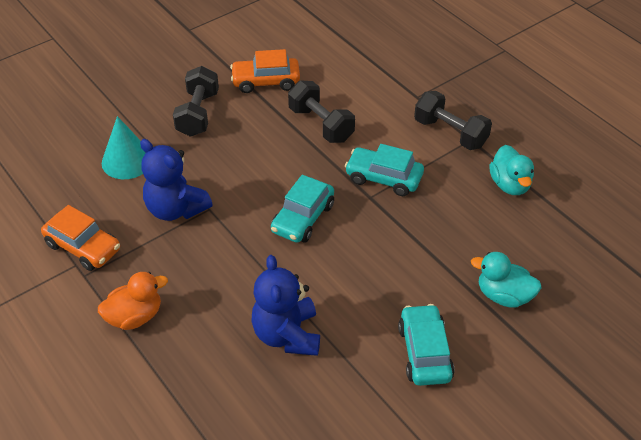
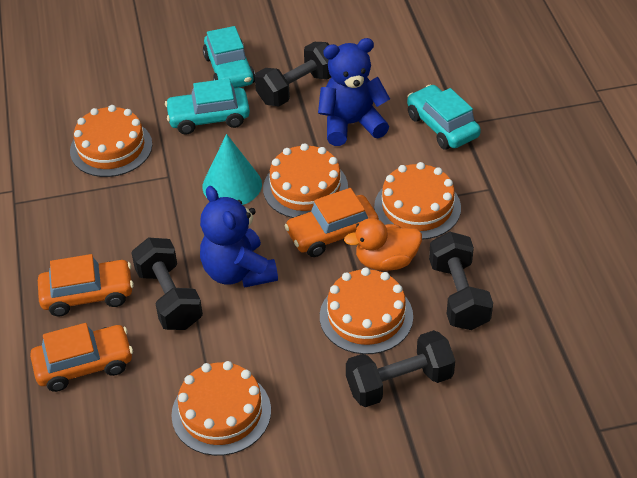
black dumbbell: [173,66,219,137] [288,80,355,143] [414,91,492,150] = 3 -> [131,238,203,330] [255,42,331,107] [346,330,455,407] [429,231,493,330] = 4
orange cake: none = 0 -> [70,105,152,177] [171,361,271,456] [263,143,348,218] [320,267,413,354] [374,162,461,240] = 5
orange car: [41,205,120,271] [230,49,300,93] = 2 -> [30,323,133,392] [38,254,134,316] [285,188,379,257] = 3
turquoise duck: [471,252,542,308] [489,145,534,195] = 2 -> none = 0

